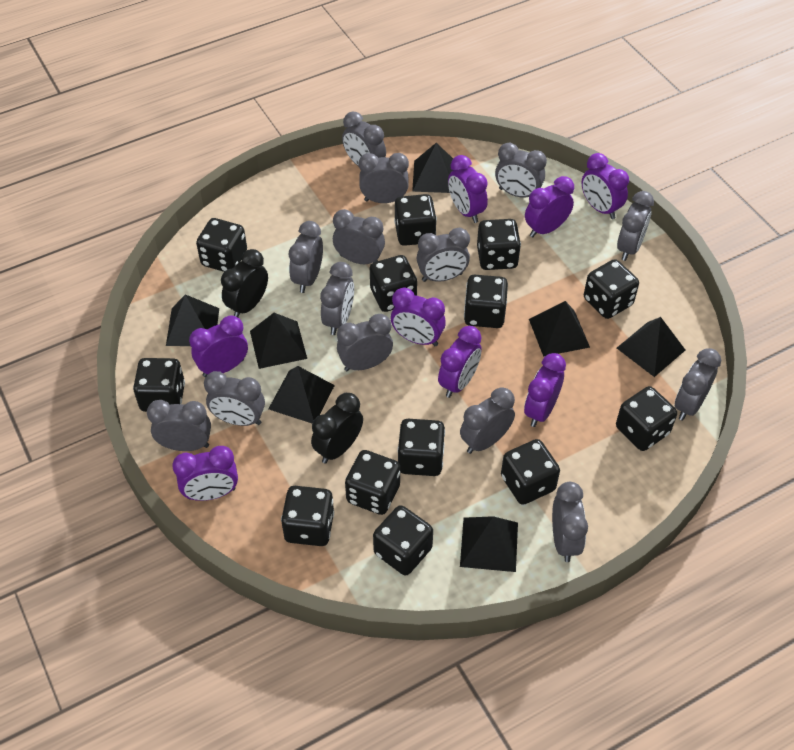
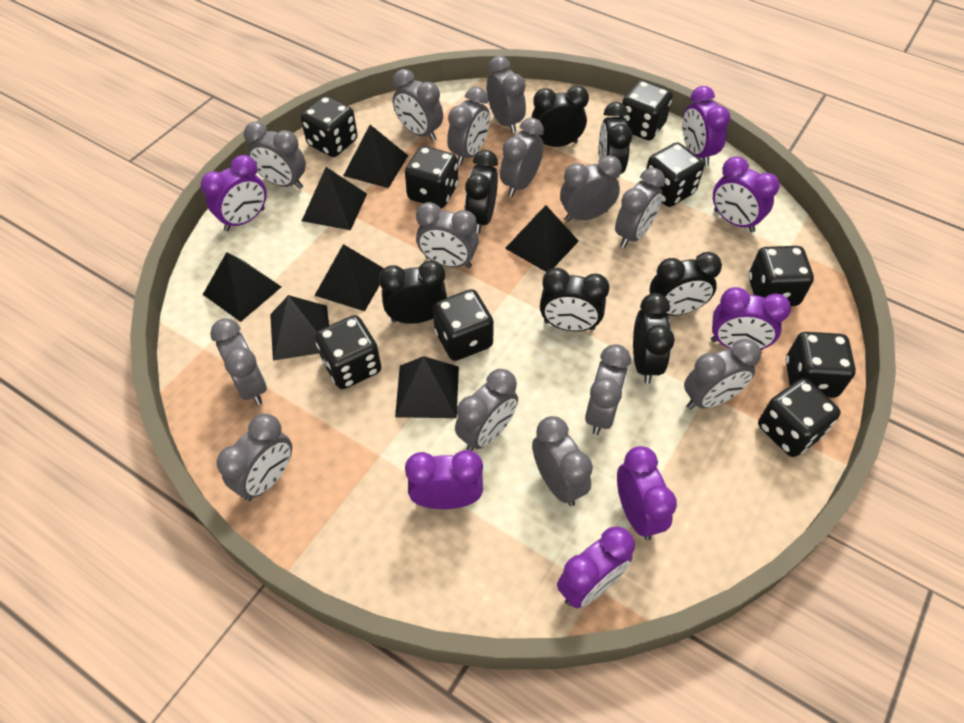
black clock: [221,249,268,317] [311,393,363,463] = 2 -> [379,260,447,324] [465,150,498,234] [531,86,589,147] [540,268,609,331] [599,102,632,174] [633,293,675,384] [649,252,722,316] = 7
black dice: [133,358,185,412] [196,218,247,272] [281,486,334,546] [345,450,400,515] [370,255,417,312] [373,505,433,575] [394,194,437,246] [397,419,445,476] [464,275,508,328] [477,219,521,270] [501,439,560,505] [584,259,639,319] [616,386,677,451] = 13 -> [301,96,358,157] [315,315,381,389] [405,146,458,208] [433,289,494,361] [620,80,673,140] [643,142,704,207] [749,246,814,306] [758,378,841,457] [786,332,856,398] = 9
purple clock: [172,446,238,501] [189,315,248,377] [391,287,446,346] [438,326,482,398] [448,155,488,223] [524,353,566,427] [525,176,574,238] [582,153,629,219] = 8 -> [201,155,267,231] [405,450,483,509] [557,526,635,608] [617,446,677,540] [682,86,731,166] [711,287,791,350] [713,156,780,232] = 7

